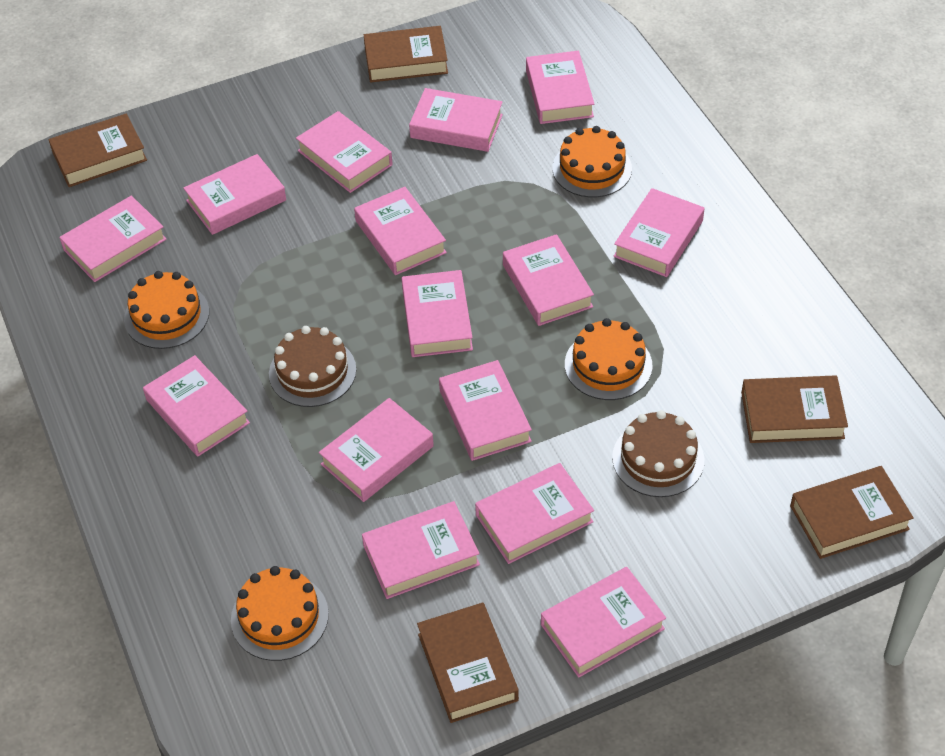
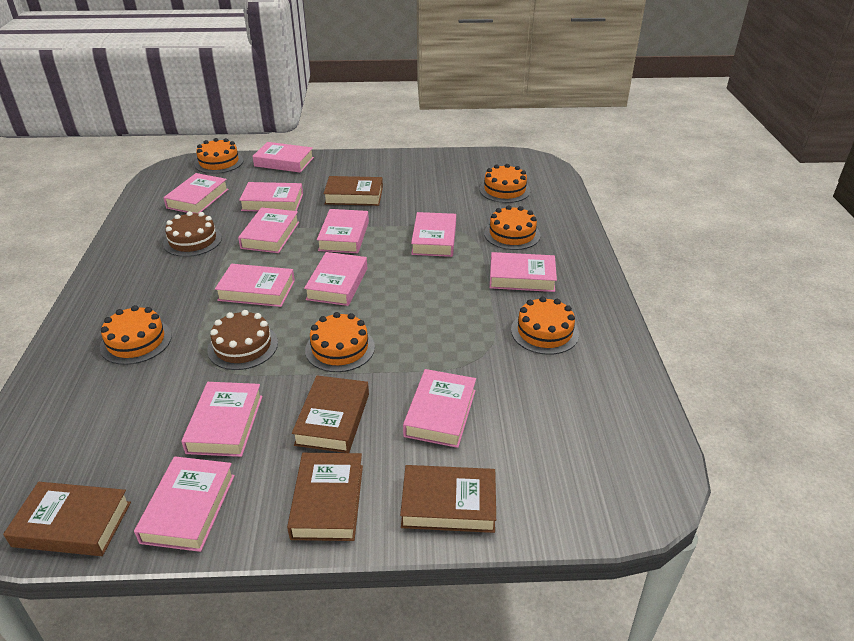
orange cake: [124,271,209,349] [231,566,329,661] [552,126,632,197] [565,318,653,400] = 4 -> [100,305,172,365] [194,138,243,174] [305,312,375,372] [479,164,531,203] [484,205,541,250] [511,296,579,355] = 6
pink book: [59,196,167,282] [143,355,250,456] [183,154,286,235] [296,111,393,193] [319,398,434,502] [354,187,447,275] [362,501,480,599] [401,270,473,357] [409,88,503,152] [439,360,532,461] [475,463,594,564] [503,234,594,326] [526,51,594,124] [541,567,666,678] [613,188,704,277] = 15 -> [134,456,235,552] [163,173,229,214] [181,382,263,457] [215,264,295,307] [238,207,299,253] [239,182,303,211] [253,142,314,173] [304,252,367,306] [317,209,369,253] [403,369,476,448] [411,212,456,257] [490,252,557,292] = 12

